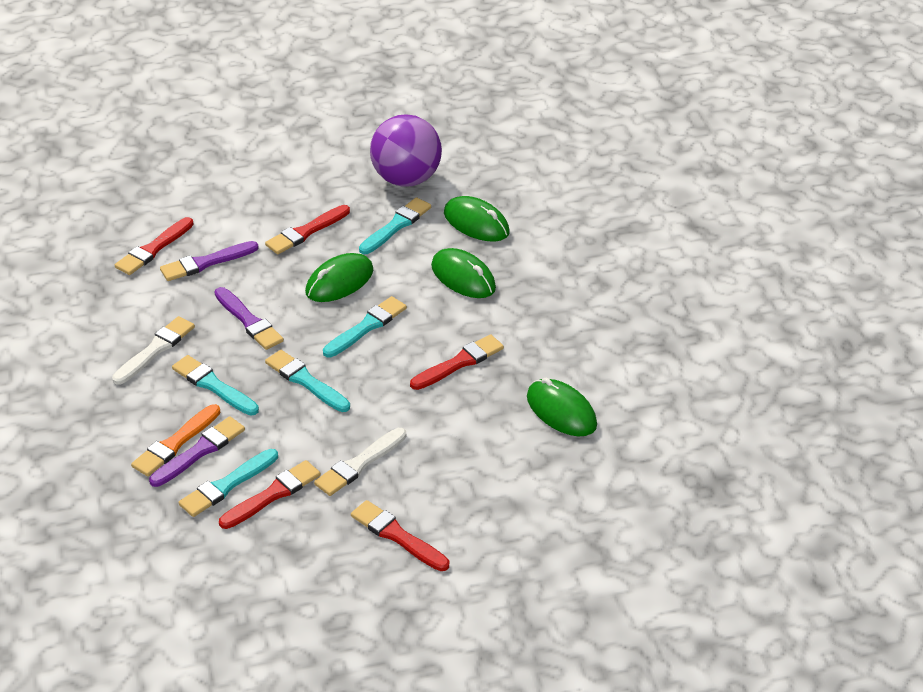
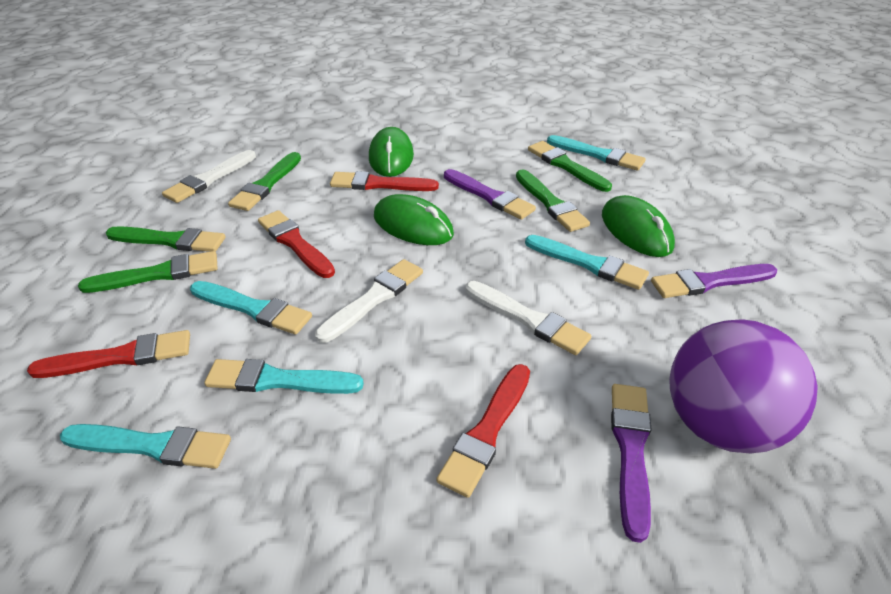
green brush: none = 0 -> [78,251,218,293] [106,226,226,252] [228,152,301,211] [516,169,590,232] [528,141,612,192] = 5
green mouse: [305,253,373,302] [431,248,496,298] [444,196,510,242] [527,378,597,436] = 4 -> [369,127,414,177] [374,194,454,245] [602,195,675,257] = 3
orange brush: [131,404,220,476] = 1 -> none = 0
red brush: [115,217,194,275] [219,460,320,529] [265,205,350,254] [351,500,449,571] [410,334,504,390] = 5 -> [27,330,190,378] [258,210,335,278] [330,171,439,191] [436,364,530,498] = 4
white brush: [112,316,195,385] [314,428,407,496] = 2 -> [162,150,256,203] [315,259,423,343] [466,281,592,355] = 3

